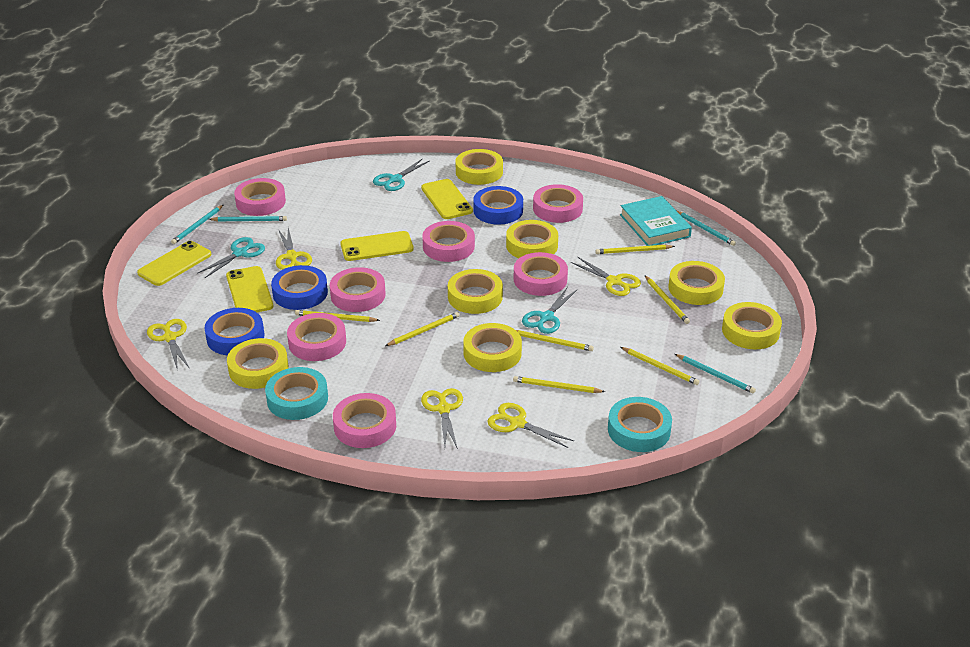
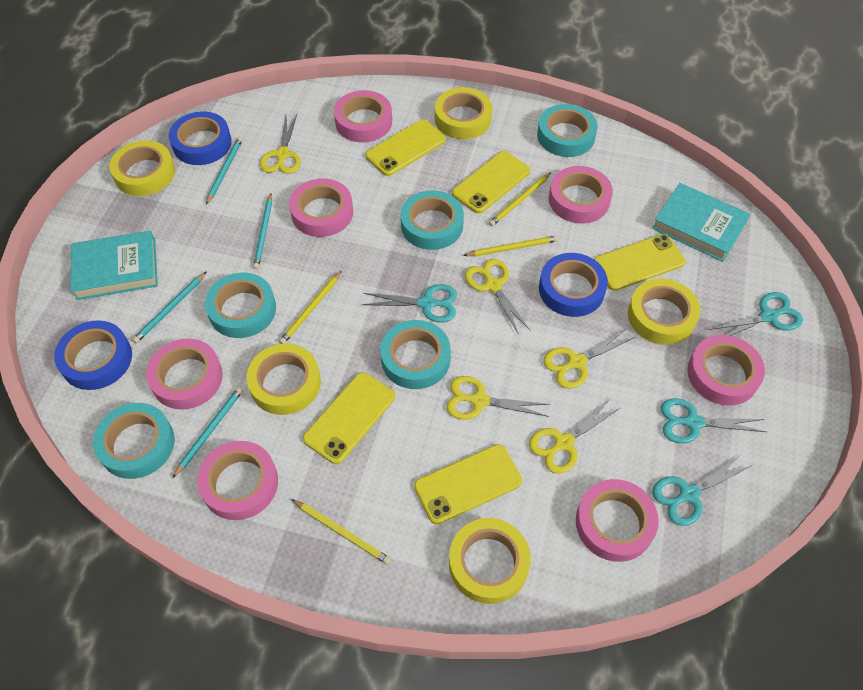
turquoise book: [620,196,692,246] = 1 -> [71,231,158,300] [652,183,750,262] = 2
turquoise scissors: [197,237,265,278] [373,158,429,191] [522,287,577,334] = 3 -> [362,284,457,323] [652,454,753,526] [661,398,766,444] [709,292,803,336] = 4
turquoise tape: [265,367,328,420] [608,397,672,452] = 2 -> [93,403,175,479] [205,273,276,338] [380,320,451,389] [400,190,464,250] [537,104,598,157] = 5
yellow pencil: [295,310,380,322] [385,312,460,346] [513,376,605,393] [516,330,594,351] [595,245,675,254] [621,347,699,385] [645,276,690,324] = 7 -> [279,271,342,344] [291,499,391,565] [463,236,559,257] [489,173,551,226] = 4
yellow phone: [137,241,211,286] [226,266,273,312] [340,231,414,261] [421,179,473,219] = 4 -> [303,372,395,464] [365,119,446,176] [414,444,522,524] [452,151,531,214] [594,234,686,291] = 5
yellow tape: [227,338,288,389] [448,269,503,314] [456,149,503,185] [463,323,522,372] [506,220,558,258] [668,261,725,305] [722,302,782,349] = 7 -> [109,140,175,196] [247,344,321,415] [435,87,492,139] [449,518,531,604] [628,279,700,345] = 5

